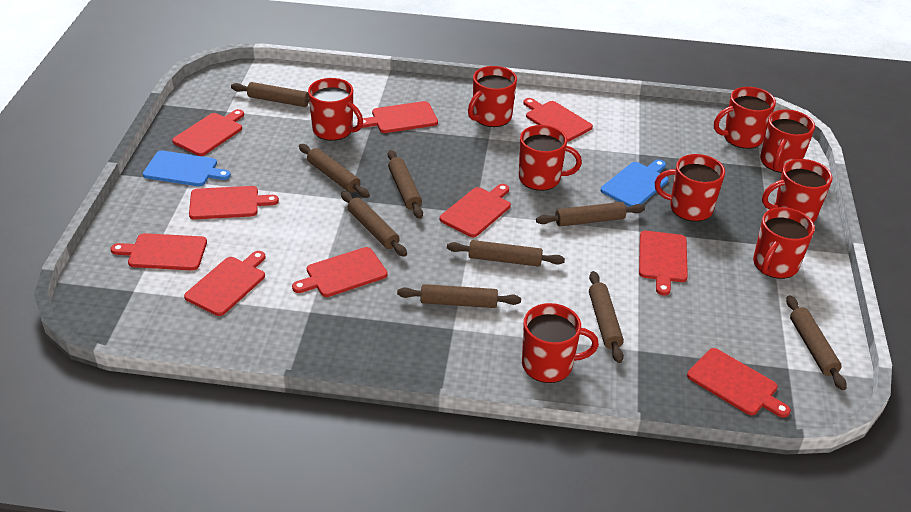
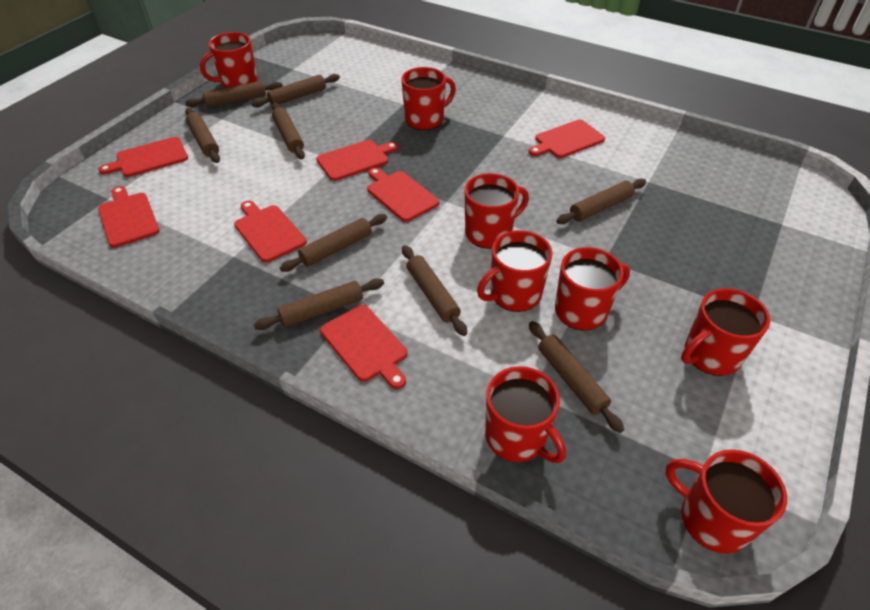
blue cutting board: [143,151,231,186] [601,159,668,207] = 2 -> none = 0
red cutting board: [111,233,207,270] [172,109,244,156] [184,251,266,316] [189,186,279,220] [292,247,388,297] [357,101,438,133] [440,184,511,237] [523,98,593,142] [639,231,688,295] [687,348,791,418] = 10 -> [98,137,188,177] [98,186,160,248] [234,201,307,263] [316,140,399,181] [320,305,407,389] [367,167,439,222] [529,119,605,158] = 7
red mug: [308,78,363,141] [468,66,517,127] [519,125,582,191] [522,303,599,383] [655,154,725,222] [714,87,776,149] [753,207,815,279] [760,109,815,173] [762,159,833,222] = 9 -> [200,32,258,88] [401,67,456,130] [465,173,529,249] [477,230,553,312] [485,366,566,463] [555,247,630,331] [665,449,787,554] [681,288,770,376] = 8

